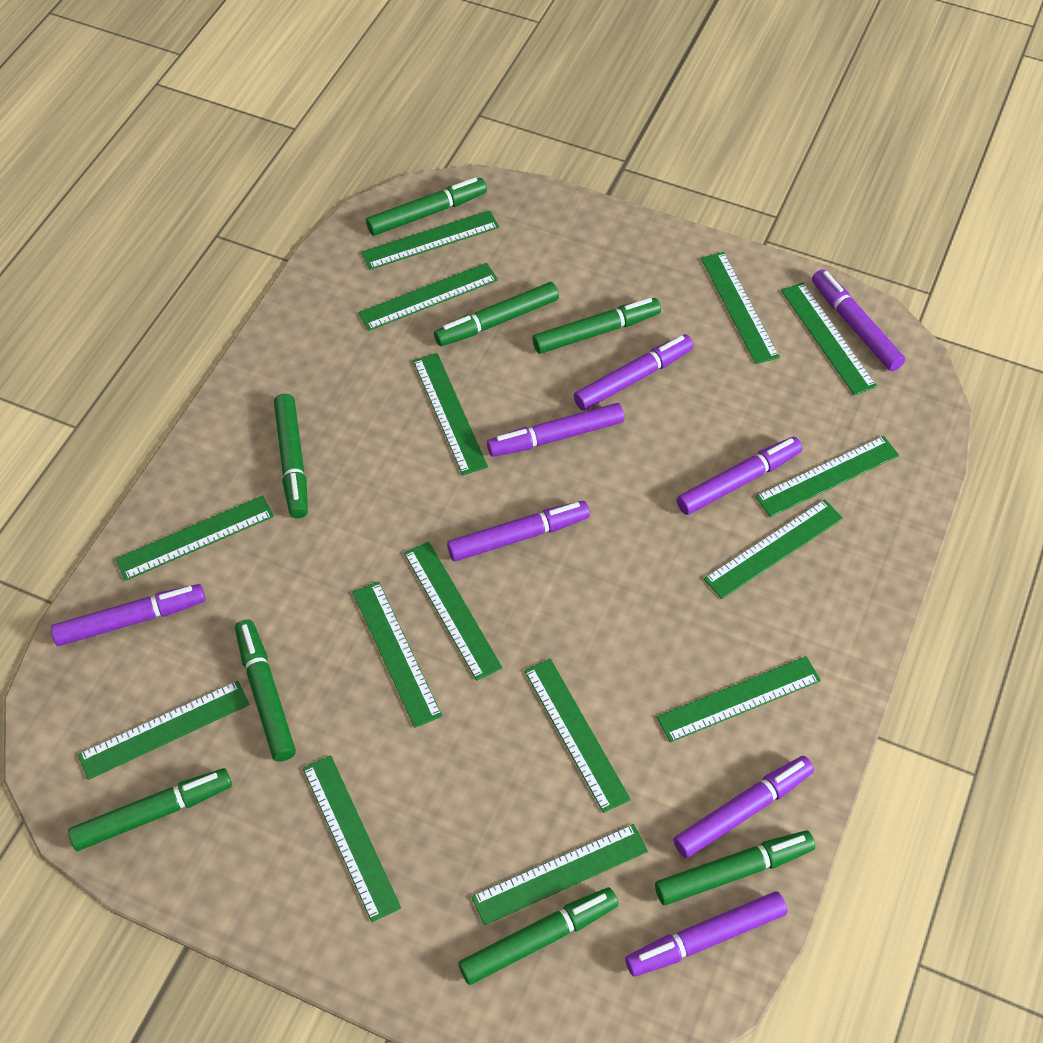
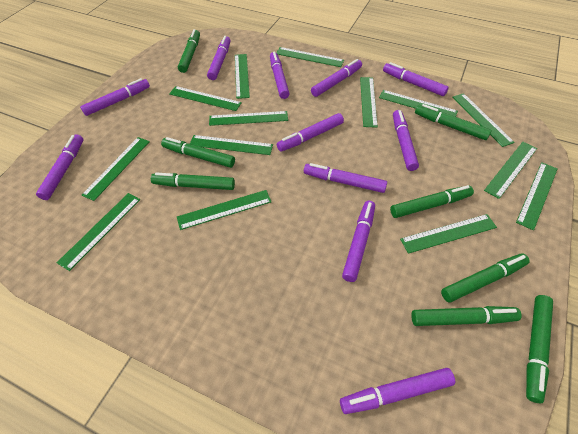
green ruler: [78,680,250,780] [115,495,274,581] [303,755,401,922] [352,581,442,728] [358,263,498,331] [361,210,499,270] [404,541,503,681] [413,353,488,475] [471,824,648,925] [524,659,631,813] [657,656,821,742] [701,252,780,364] [704,499,843,599] [755,436,899,517] [781,282,877,395] = 15 -> [57,193,140,271] [82,137,150,201] [169,86,242,111] [177,190,272,230] [190,135,273,155] [209,111,288,126] [235,54,250,99] [276,47,344,67] [360,77,378,128] [379,90,458,117] [400,214,497,254] [452,93,515,147] [484,142,537,199] [516,162,557,230] = 14
purple marker: [51,584,206,646] [447,501,590,561] [487,403,624,457] [574,334,693,410] [625,891,787,977] [673,756,814,858] [677,437,802,515] [812,269,905,371] = 8 -> [36,134,83,200] [80,78,150,116] [207,36,231,80] [270,52,289,99] [277,113,344,152] [304,163,387,193] [311,59,362,97] [340,368,455,414] [342,201,375,282] [383,62,449,96] [393,110,419,171] = 11

